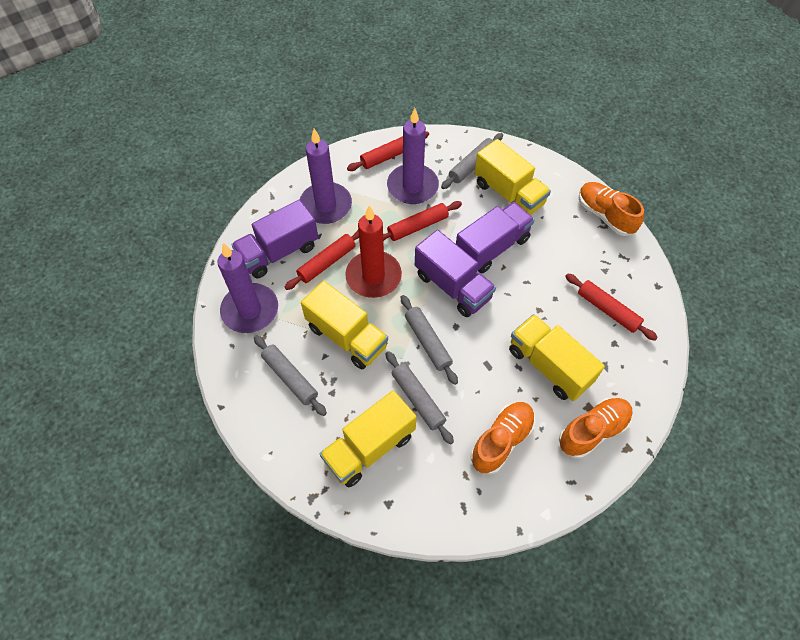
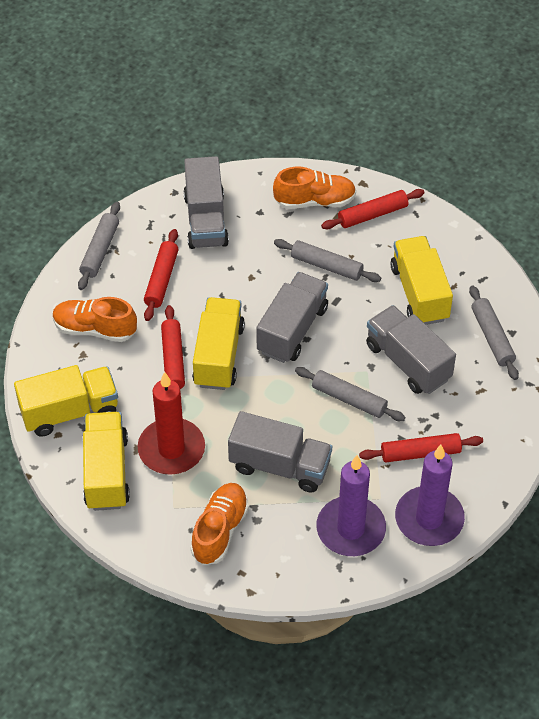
grey truck: none = 0 -> [183,156,229,249] [228,411,332,493] [256,272,328,363] [366,305,456,394] = 4
purple candle: [217,243,278,333] [300,128,352,224] [387,108,439,204] = 3 -> [317,455,386,556] [395,445,465,546] = 2
purple truck: [231,200,319,278] [415,230,496,317] [456,202,535,273] = 3 -> none = 0

